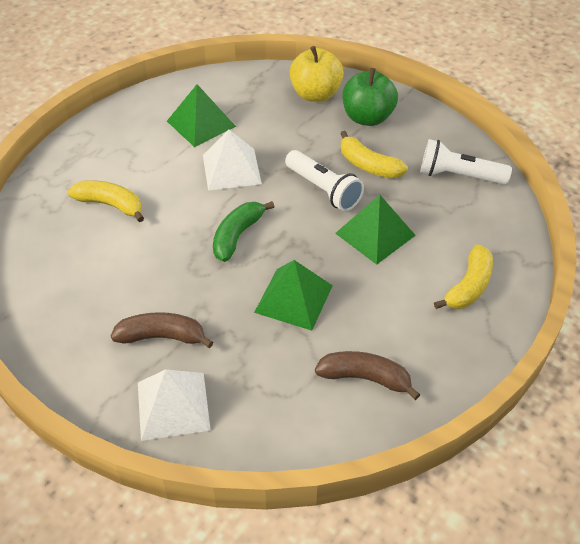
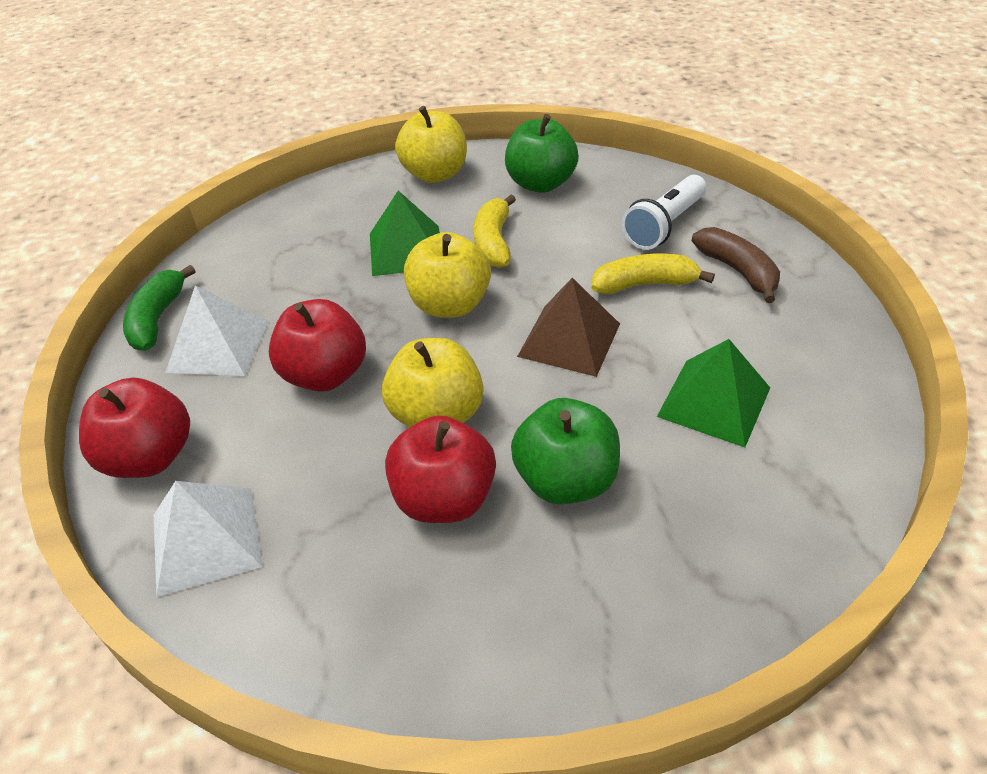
brown banana: [111,312,213,348] [315,351,420,400] = 2 -> [692,227,780,303] = 1
brown pyramid: none = 0 -> [517,278,620,377] = 1
green apple: [343,68,398,126] = 1 -> [505,114,579,193] [511,398,620,504] = 2
green pyramid: [167,84,236,147] [254,260,333,331] [335,195,416,265] = 3 -> [370,191,440,276] [657,339,770,447] = 2
red apple: none = 0 -> [79,378,190,478] [269,299,366,392] [385,415,496,523] = 3
white flashlight: [285,150,364,211] [420,139,512,185] = 2 -> [622,175,706,250] = 1
yellow apple: [290,46,344,102] = 1 -> [382,338,483,427] [395,106,467,183] [404,232,491,318] = 3
yellow banana: [68,180,144,222] [340,131,408,178] [434,245,493,309] = 3 -> [474,194,516,268] [592,254,715,294] = 2

